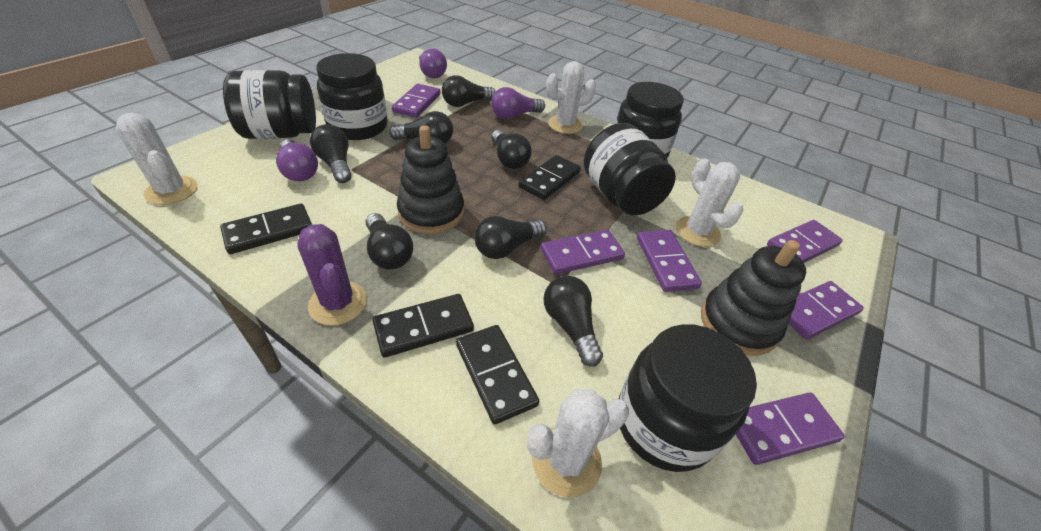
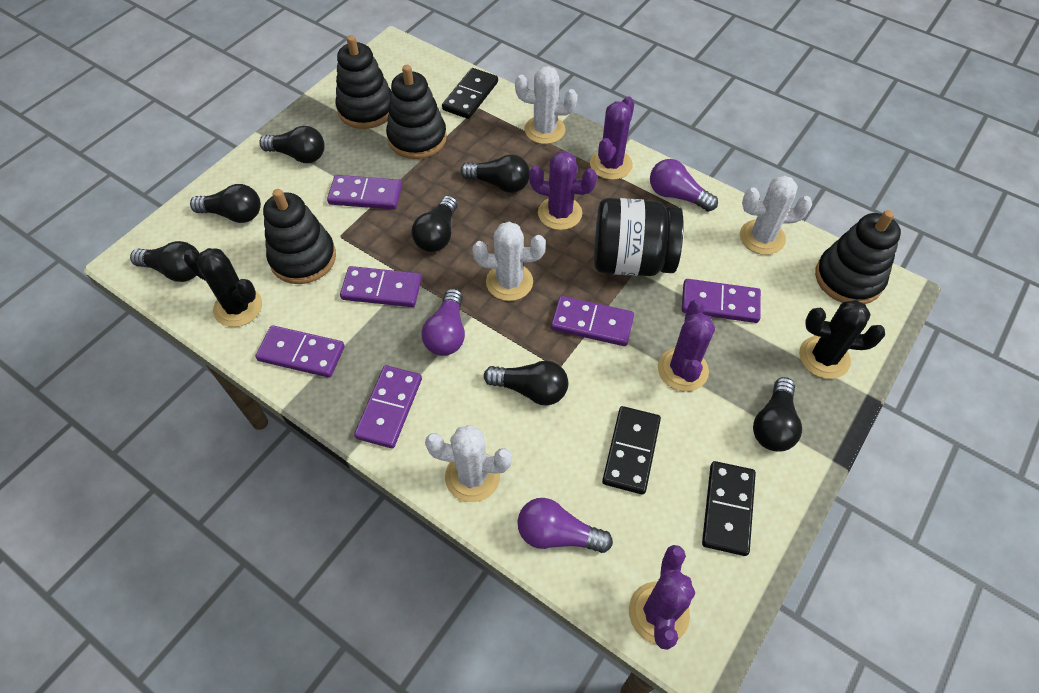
black cactus: none = 0 -> [184,248,262,327] [799,300,885,379] = 2
black domino: [220,204,312,254] [372,294,474,357] [456,325,539,424] [518,155,581,200] = 4 -> [442,68,498,119] [602,406,661,494] [702,461,756,556] = 3
black jar: [223,70,316,139] [316,53,388,140] [584,123,676,215] [616,82,684,158] [619,324,757,472] = 5 -> [594,198,684,276] = 1
black stacking toy: [397,125,464,234] [701,240,806,356] = 2 -> [263,189,336,284] [336,35,391,129] [386,65,447,159] [815,210,901,304] = 4
purple cactus: [297,224,367,325] = 1 -> [529,151,597,230] [590,97,634,180] [629,545,695,650] [658,299,715,392] = 4

